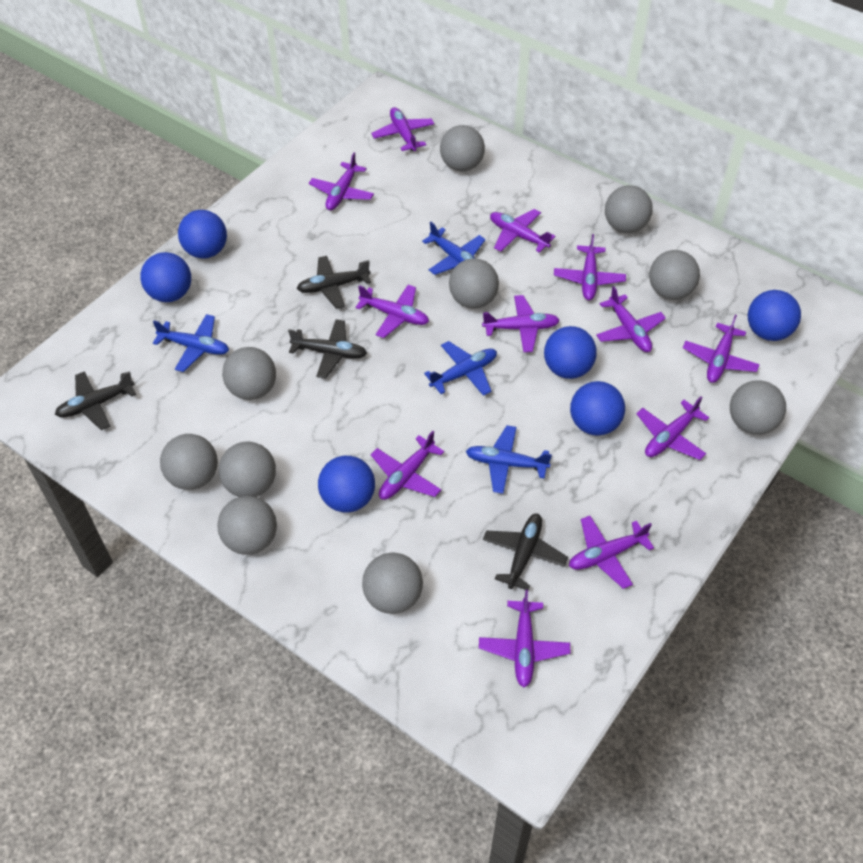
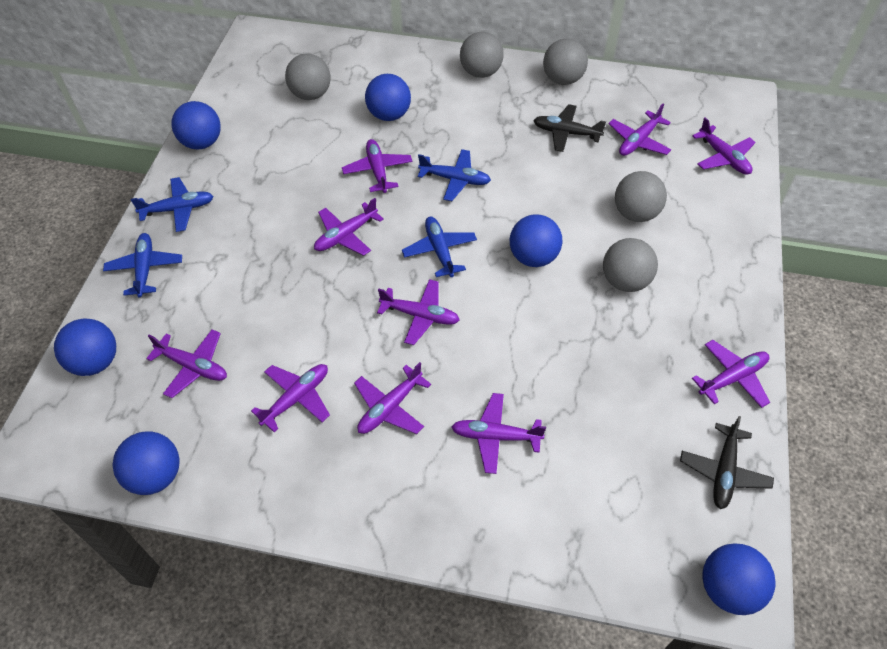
black plane: [55,371,136,430] [288,319,367,378] [297,256,371,309] [483,514,568,590] = 4 -> [533,104,606,152] [680,416,774,509] = 2
grey ball: [160,434,218,490] [217,496,277,555] [219,442,276,497] [222,347,276,400] [362,552,423,614] [440,125,485,172] [449,258,499,309] [605,185,653,233] [649,250,700,300] [730,380,786,435] = 10 -> [285,54,330,100] [460,32,504,78] [543,39,588,85] [603,238,658,292] [615,171,667,222] = 5
purple plane: [309,152,374,210] [355,285,429,338] [371,107,434,151] [371,431,444,500] [479,590,570,687] [482,295,560,352] [490,209,556,253] [554,234,626,300] [569,516,654,589] [596,286,666,352] [636,396,709,460] [683,315,760,383] = 12 -> [146,329,227,398] [251,364,330,432] [314,198,384,256] [342,139,412,193] [354,362,431,434] [377,279,460,345] [452,393,546,474] [608,104,671,156] [692,117,756,175] [692,340,770,408] = 10

